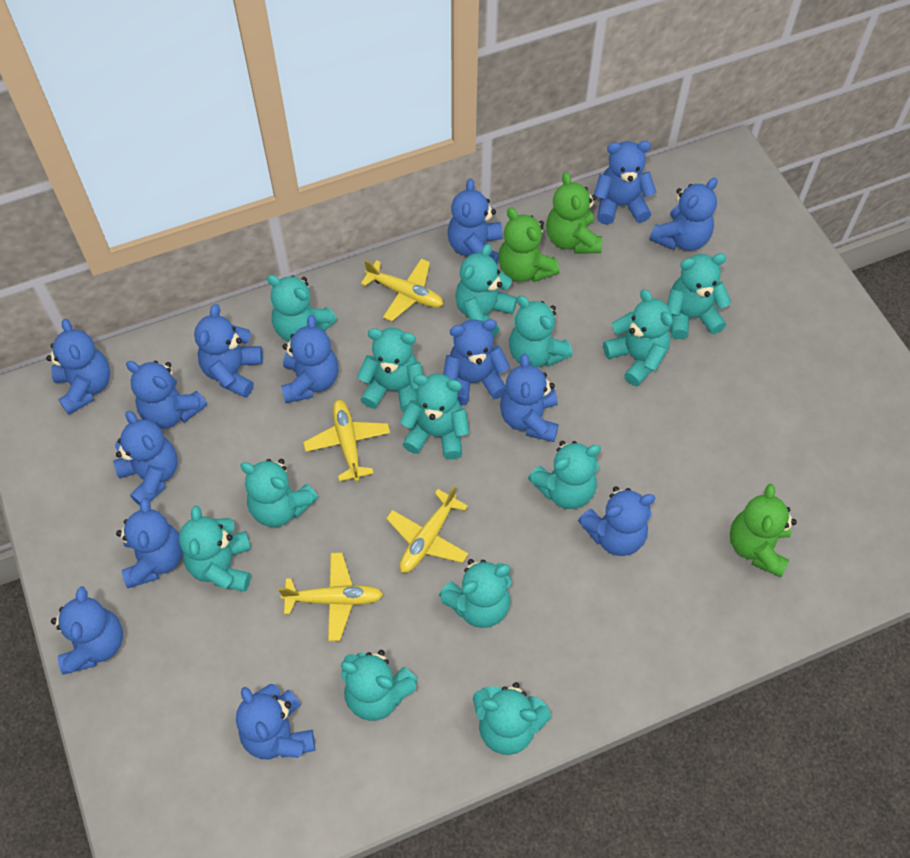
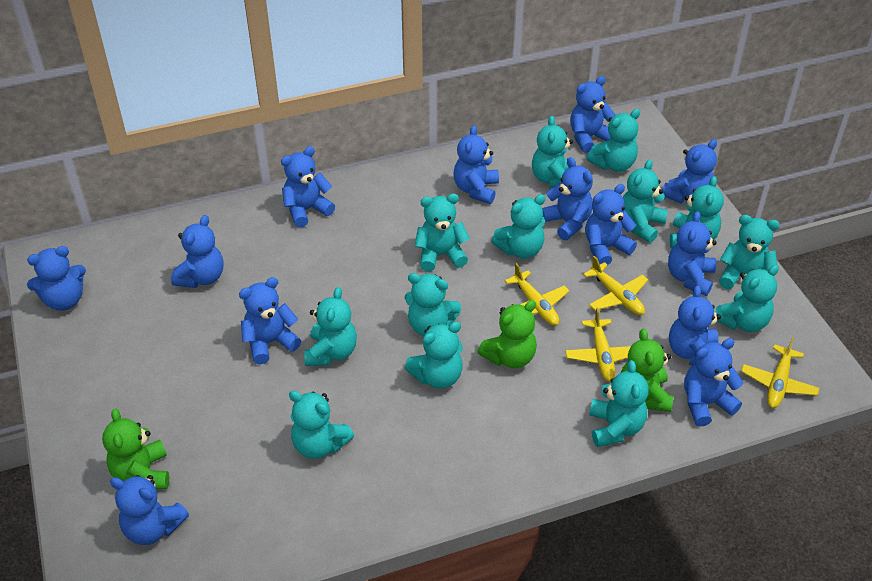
blue teddy bear: [46,319,110,415] [51,587,123,675] [113,411,178,506] [116,498,183,588] [126,361,207,429] [194,304,263,398] [236,684,315,759] [281,315,338,403] [443,319,510,406] [448,178,503,264] [500,354,559,442] [578,487,655,556] [594,141,656,225] [649,178,718,251] = 14 -> [27,246,86,311] [110,475,189,545] [171,215,224,288] [239,277,301,364] [281,146,335,228] [453,125,499,204] [542,157,593,240] [570,76,615,153] [585,184,637,265] [662,139,717,203] [668,211,717,296] [669,286,721,366] [684,338,743,427] = 13

